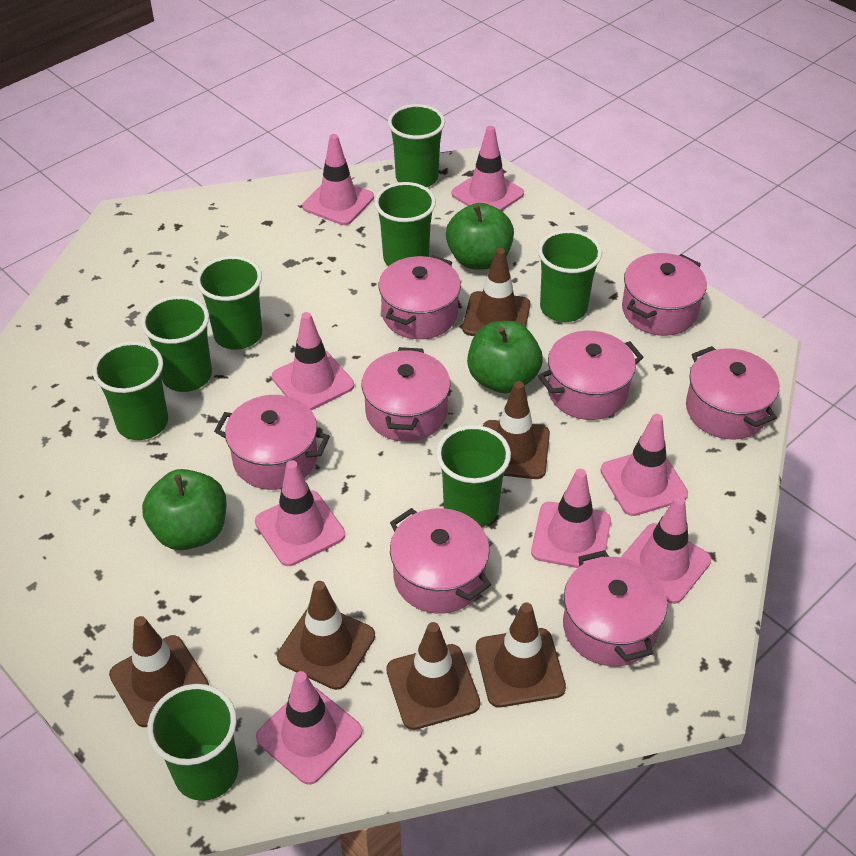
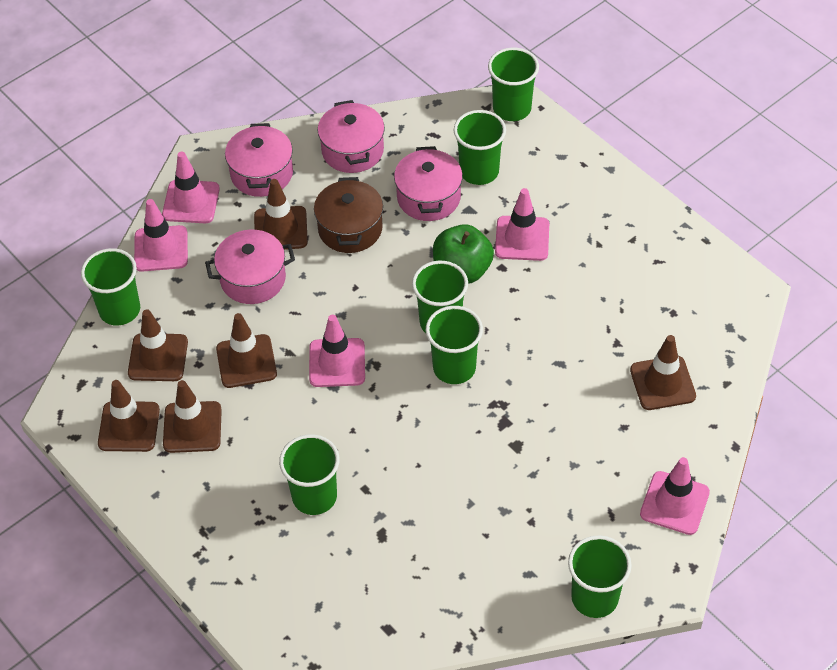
brown pot: none = 0 -> [314,177,383,253] = 1
green apple: [142,469,227,550] [446,203,514,270] [467,321,542,393] = 3 -> [433,224,494,284] = 1
green cup: [92,341,168,440] [141,296,212,392] [147,684,239,801] [196,256,262,350] [374,182,436,266] [388,104,445,187] [436,425,511,527] [538,230,602,322] = 8 -> [81,248,140,326] [279,434,340,515] [412,261,468,333] [426,306,483,384] [454,110,506,185] [488,47,539,121] [568,535,632,618] = 7
pink pot: [214,395,330,490] [362,347,450,442] [379,255,461,339] [390,508,491,614] [538,331,644,420] [563,550,668,666] [622,253,707,336] [686,346,780,440] = 8 -> [205,230,295,304] [225,123,293,197] [318,100,385,173] [394,146,463,221] = 4
pink traffic cone: [255,460,345,566] [256,671,362,785] [272,312,354,411] [302,134,374,225] [452,126,524,211] [531,469,611,568] [600,414,688,516] [621,496,711,604] = 8 -> [134,199,188,272] [162,152,220,223] [309,315,365,387] [495,188,549,261] [640,457,710,535] = 5

